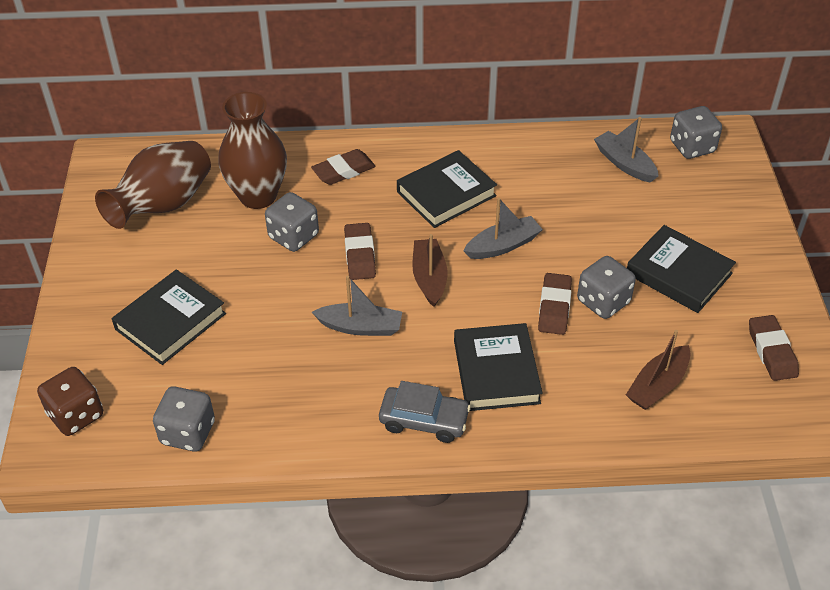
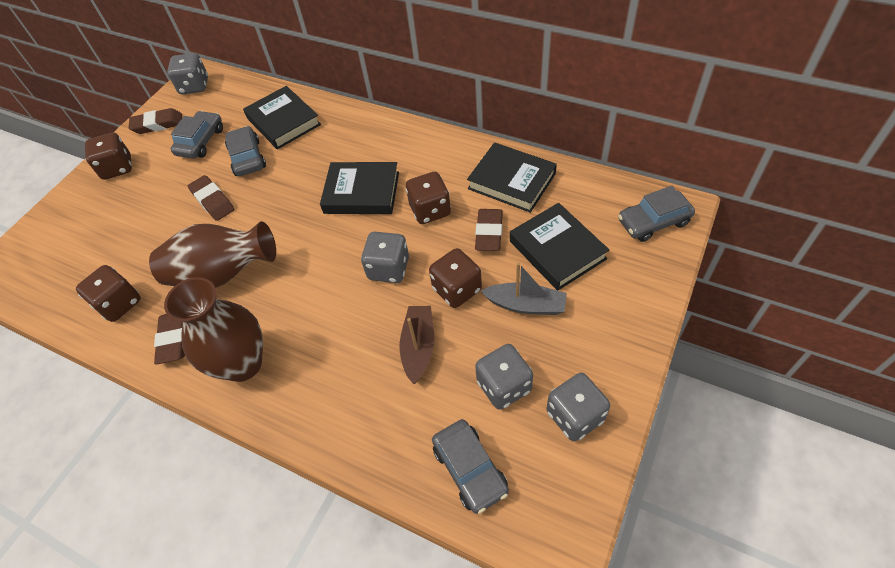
brown boat: [412,234,447,307] [626,330,691,410] = 2 -> [399,306,434,384] = 1
brown dice: [37,367,103,436] = 1 -> [76,265,141,322] [85,132,132,180] [406,172,451,224] [429,248,482,308] = 4
grey boat: [312,276,402,336] [464,198,543,259] [594,117,658,183] = 3 -> [481,263,567,315] = 1
grey car: [379,381,471,443] = 1 -> [171,111,223,159] [225,126,266,176] [432,419,509,514] [618,186,695,242] = 4

